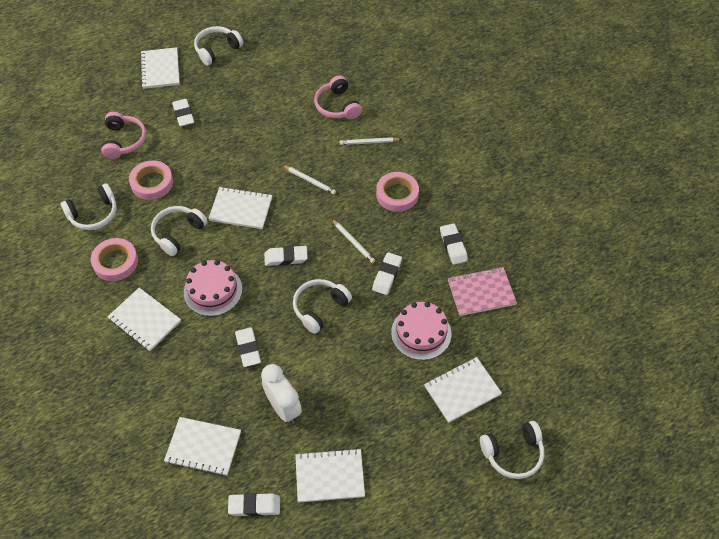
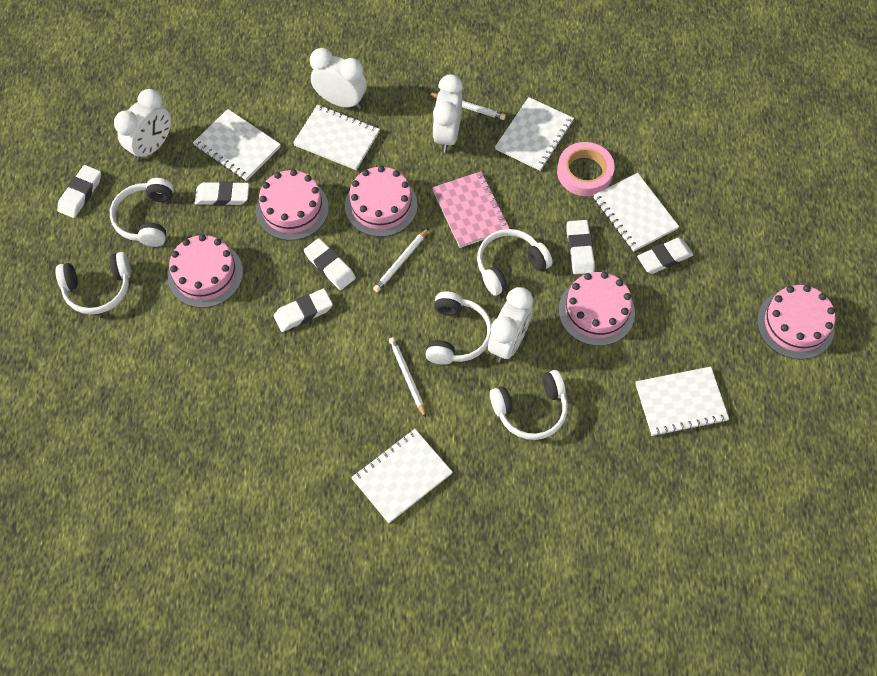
pink cake: [184,260,242,316] [391,302,451,360] = 2 -> [168,234,243,308] [256,169,329,240] [345,166,418,237] [559,272,635,346] [757,285,836,360] = 5
pink headphones: [101,112,146,159] [314,75,362,119] = 2 -> none = 0
pink tape: [91,238,138,281] [129,160,173,200] [376,172,419,212] = 3 -> [557,142,615,196] = 1
white clock: [261,364,302,424] = 1 -> [114,89,171,161] [310,48,367,109] [433,74,463,153] [488,287,533,362] = 4

